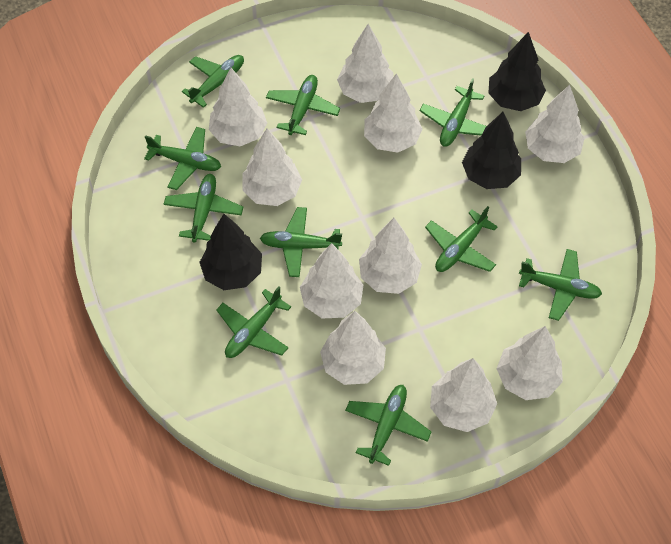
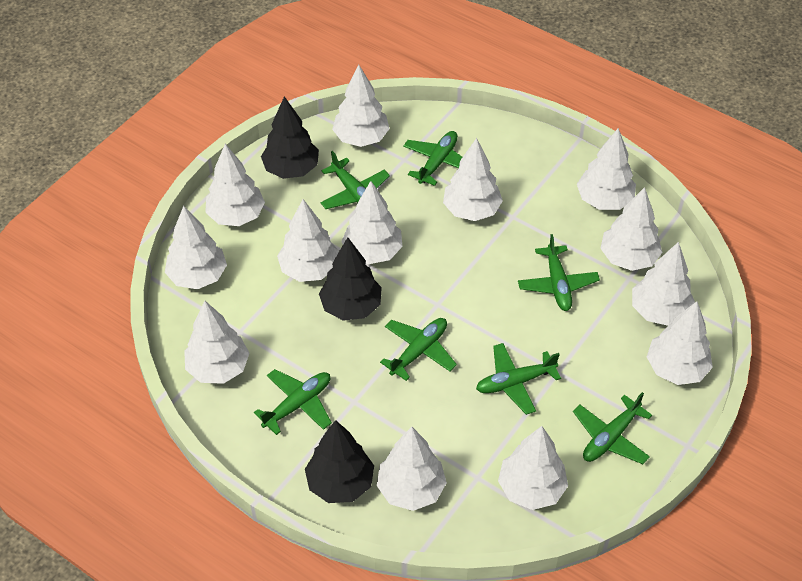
green plane: [144,127,221,190] [164,174,243,243] [182,55,244,108] [216,286,291,358] [260,207,342,277] [266,75,340,135] [345,385,431,466] [420,78,486,147] [425,206,498,272] [519,249,602,321] = 10 -> [254,369,332,435] [320,151,390,209] [380,318,457,381] [403,131,462,186] [476,343,561,415] [518,234,600,311] [573,392,652,464] = 7
white tree: [209,68,267,146] [242,128,302,206] [300,243,363,318] [320,311,386,385] [337,24,394,103] [359,218,422,294] [364,74,422,153] [430,358,497,432] [497,326,563,400] [525,85,585,163] = 10 -> [165,206,227,289] [184,301,250,384] [205,144,265,226] [277,199,339,282] [332,65,390,147] [341,181,403,264] [377,427,447,511] [443,138,503,221] [498,426,568,510] [577,128,636,210] [600,187,662,271] [632,242,695,326] [647,302,713,385] = 13

